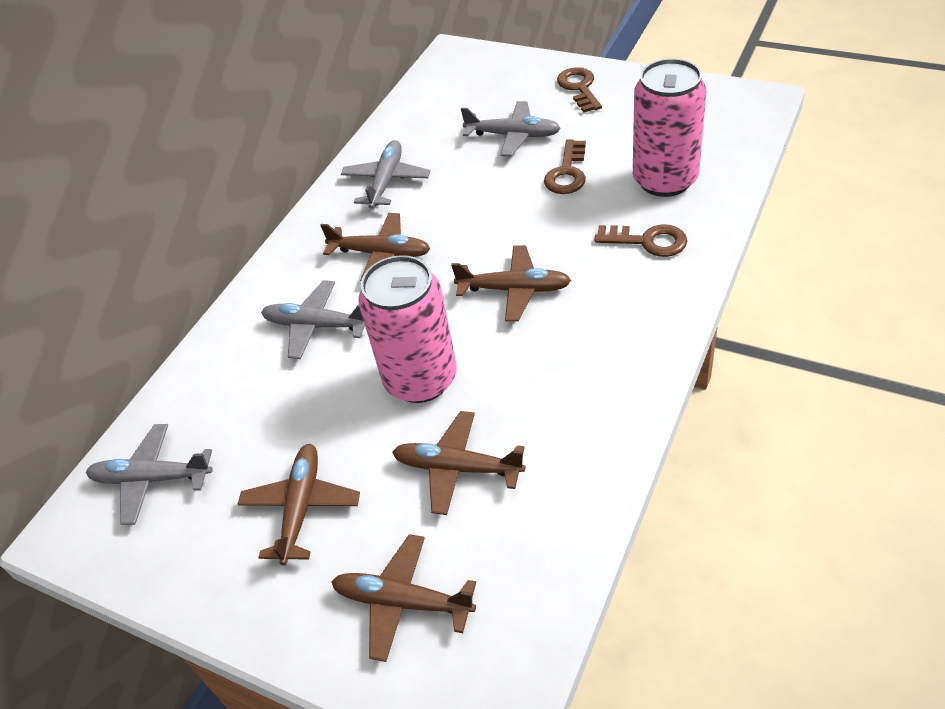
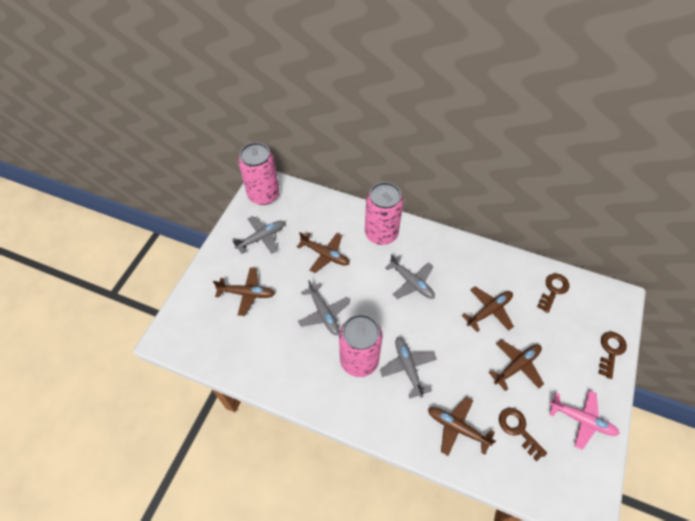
pink can: [358,255,457,403] [633,58,706,197] = 2 -> [238,142,279,205] [339,314,383,377] [365,182,403,245] = 3
pink plane: none = 0 -> [549,390,620,450] = 1

